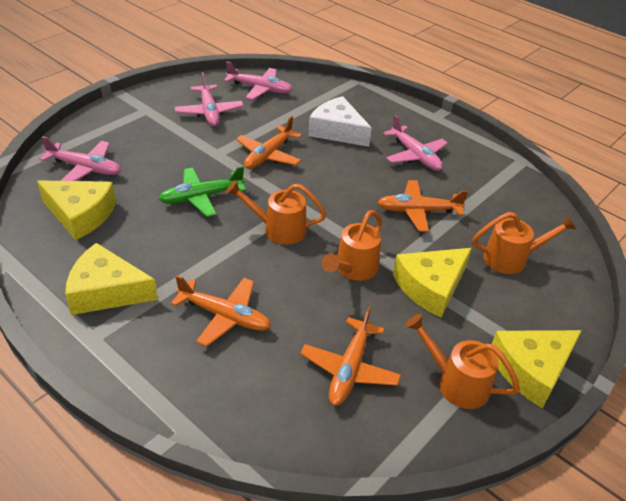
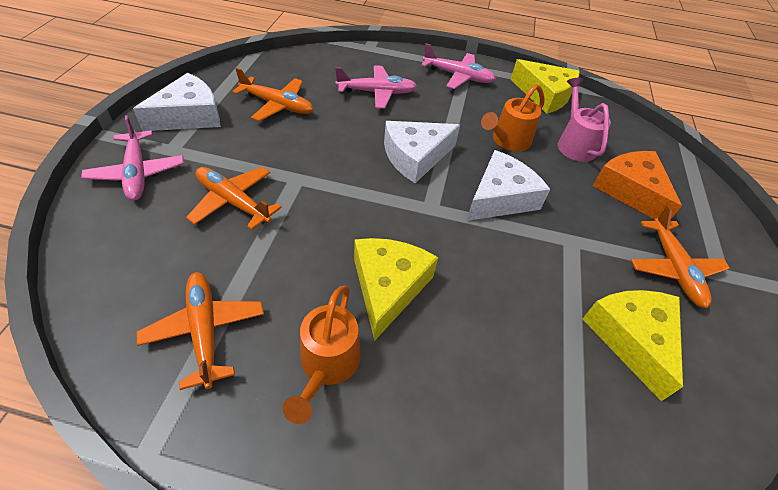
green plane: [159,166,246,217] = 1 -> none = 0
orange cheese: none = 0 -> [593,151,682,219] = 1
orange watering can: [226,180,326,245] [321,210,382,281] [405,314,520,409] [472,212,576,274] = 4 -> [283,285,361,424] [481,84,545,152] = 2
pink plane: [39,136,121,181] [175,72,244,126] [224,61,293,100] [383,115,448,171] = 4 -> [81,115,184,200] [335,65,418,109] [421,43,496,89] = 3
pink watering can: none = 0 -> [558,78,611,162] = 1
white cheese: [308,96,372,147] = 1 -> [133,73,221,131] [384,121,460,183] [466,150,550,221] = 3
yellow cheese: [37,180,116,240] [65,243,158,315] [393,248,472,318] [492,330,582,408] = 4 -> [354,238,438,341] [510,59,580,114] [582,290,683,401] = 3

